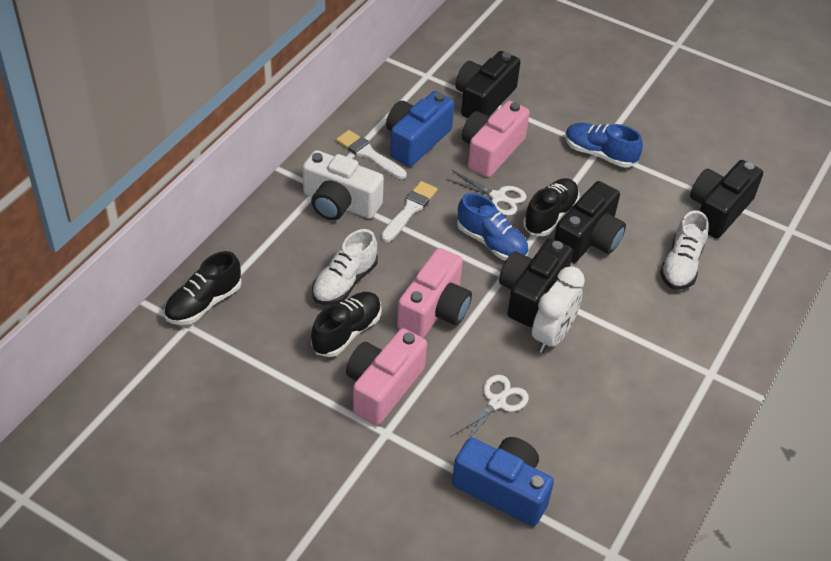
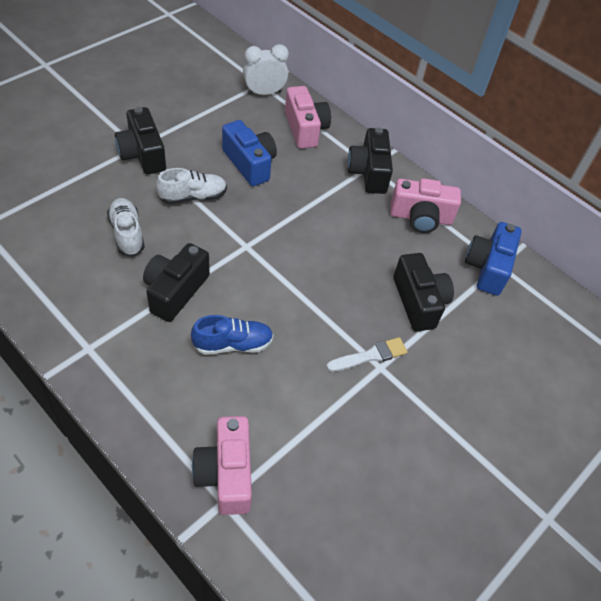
black shoe: [164,251,242,325] [311,292,381,357] [523,178,580,236] = 3 -> none = 0
blue shoe: [457,193,529,261] [565,123,643,168] = 2 -> [191,315,273,355] = 1
white brush: [336,130,407,179] [381,181,438,242] = 2 -> [326,337,408,372] = 1
white camera: [302,150,384,220] = 1 -> none = 0
white scissors: [446,170,526,216] [450,375,529,447] = 2 -> none = 0

